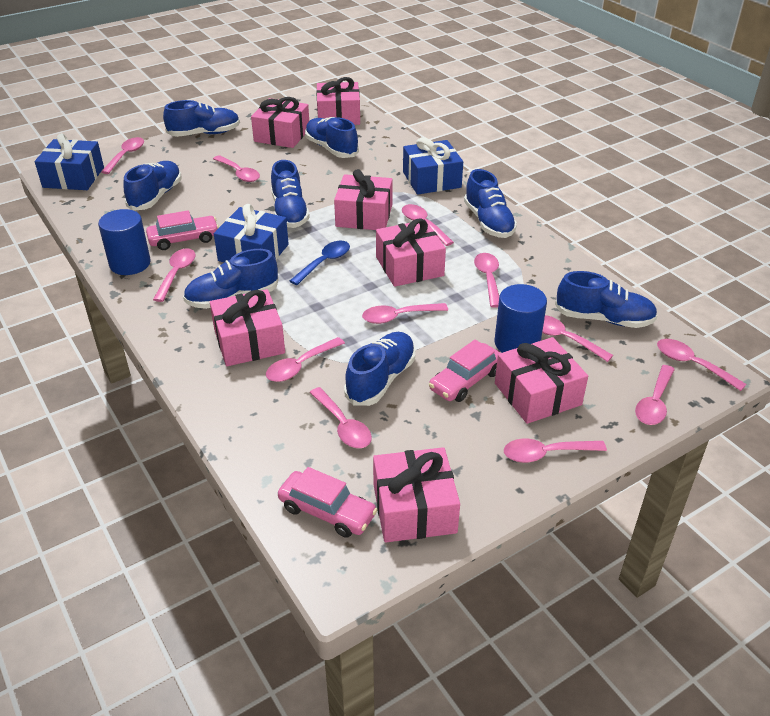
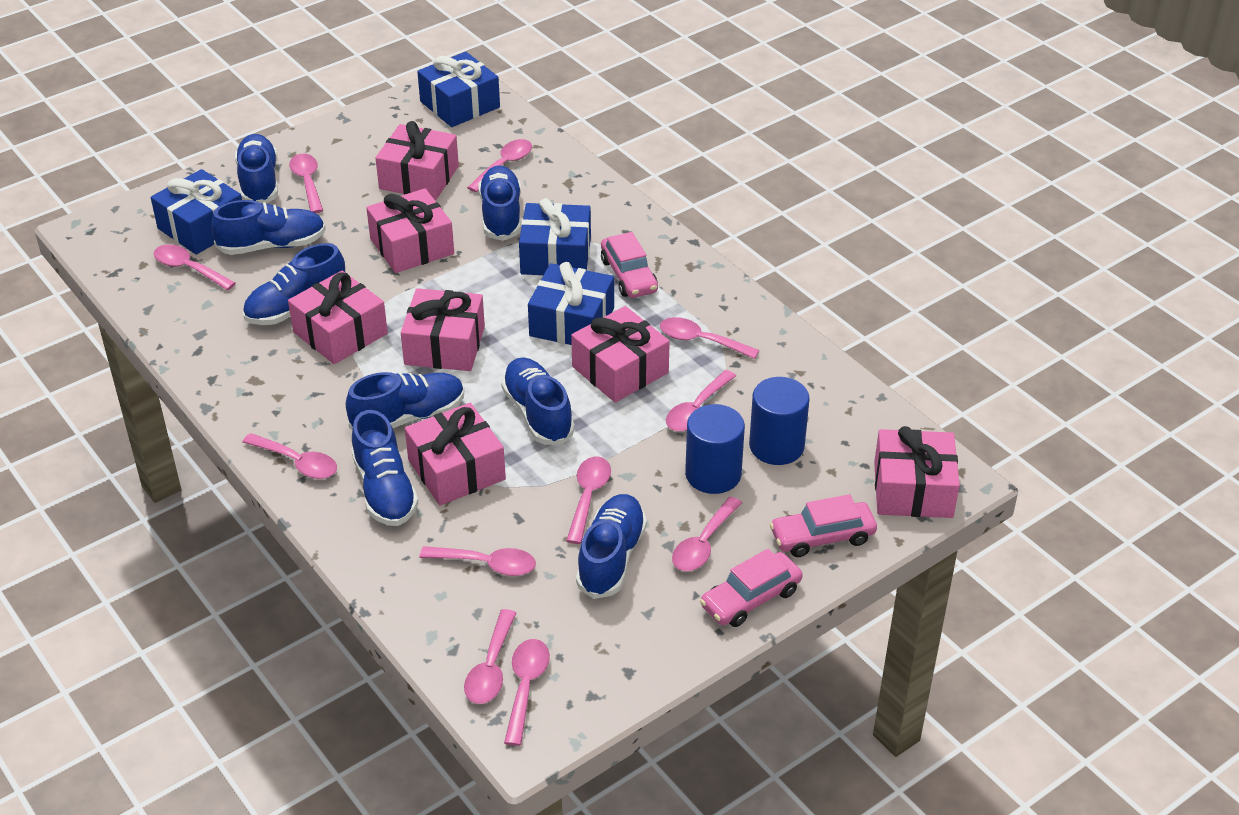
blue gift: [35,133,104,190] [214,204,289,263] [403,137,463,195] = 3 -> [151,169,242,255] [417,52,500,127] [519,198,591,275] [528,262,614,345] = 4
blue spoon: [290,241,350,285] = 1 -> none = 0
pink spoon: [101,137,144,174] [153,248,196,302] [213,155,260,182] [266,337,345,382] [309,387,372,448] [362,303,448,324] [402,204,454,246] [474,253,499,308] [504,438,607,463] [542,315,613,362] [635,365,675,425] [657,339,746,391] = 12 -> [154,244,236,290] [243,433,337,479] [289,154,323,213] [419,546,536,576] [464,609,516,704] [467,139,532,192] [504,639,550,746] [566,457,611,544] [660,317,760,359] [666,370,736,431] [672,497,742,571] = 11

